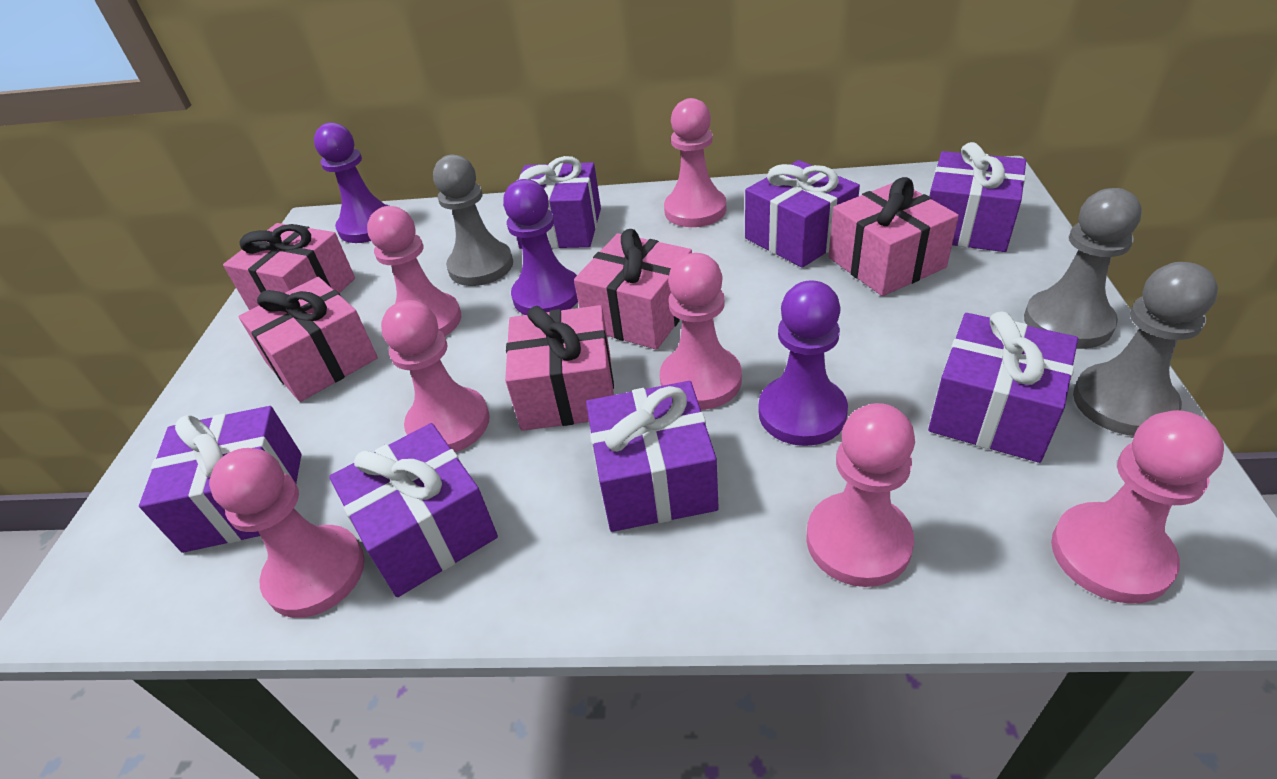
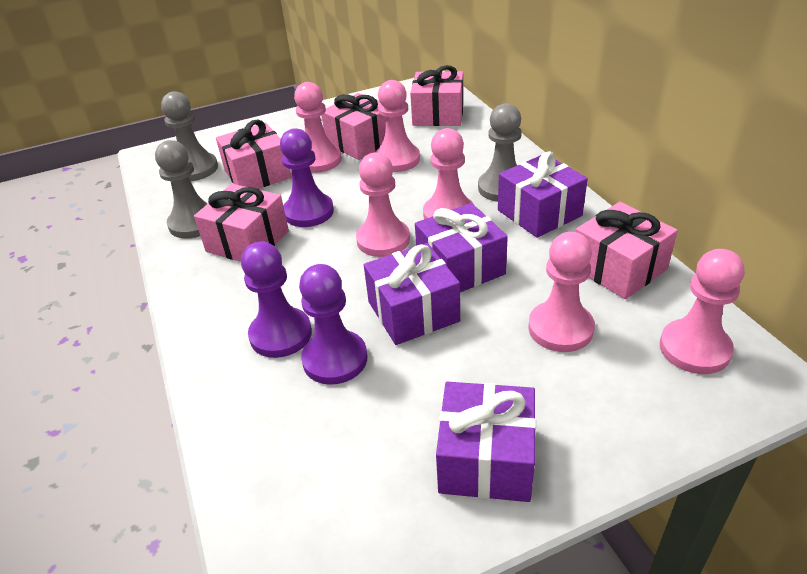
pink pawn: [209,448,365,618] [367,206,461,336] [381,300,490,452] [660,253,742,410] [664,98,726,227] [806,403,915,587] [1051,410,1224,604] = 7 -> [294,82,342,173] [356,152,410,257] [376,80,420,172] [423,128,474,219] [528,232,595,352] [660,249,745,374] = 6
purple gift: [139,406,302,553] [329,423,498,597] [516,156,601,249] [586,381,719,532] [745,160,860,268] [928,312,1078,463] [929,142,1026,252] = 7 -> [364,243,460,345] [415,203,508,292] [436,382,536,502] [498,152,588,238] = 4

